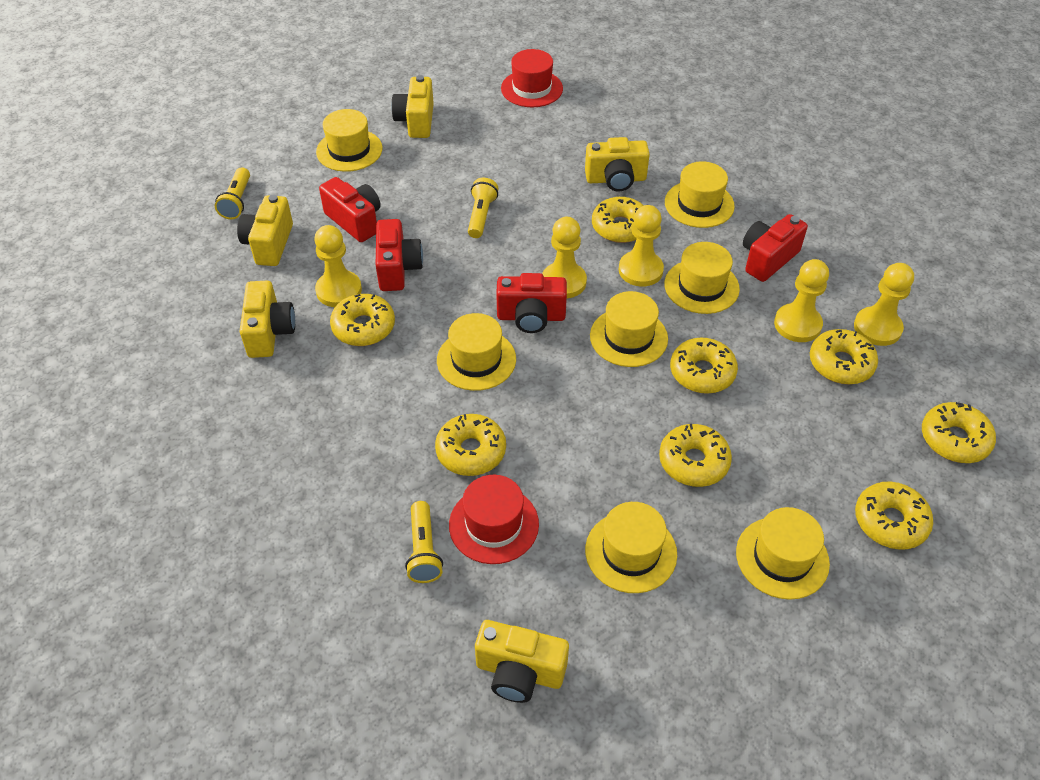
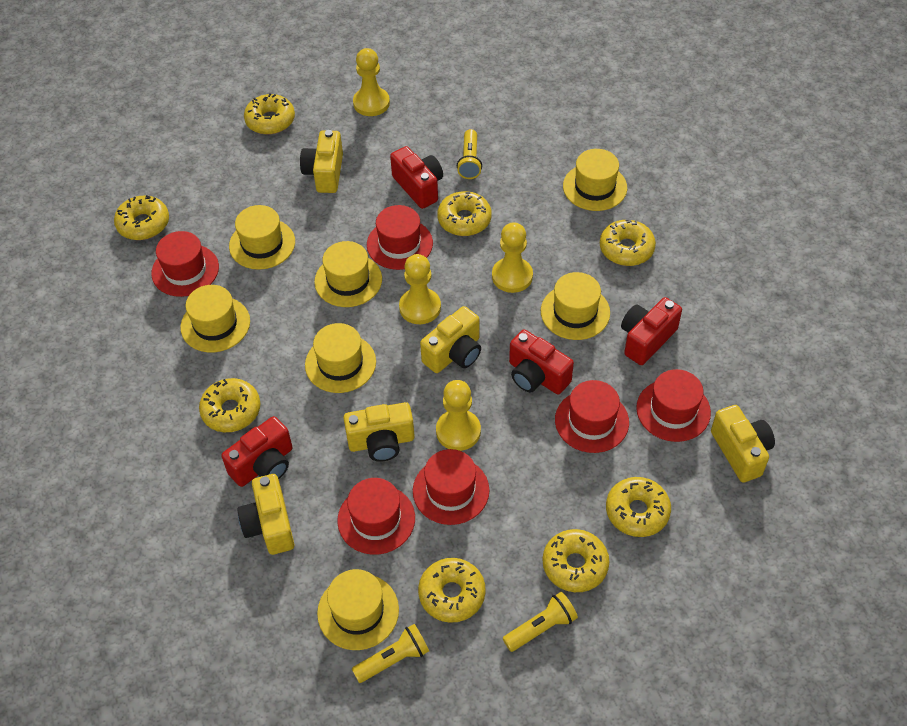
red hat: [449,475,539,564] [501,49,563,107] = 2 -> [151,231,219,297] [337,478,415,555] [367,205,433,270] [413,449,489,525] [555,380,629,453] [636,369,711,442] = 6
yellow pawn: [314,225,362,307] [542,217,587,298] [619,205,664,287] [774,259,829,342] [854,263,914,346] = 5 -> [353,48,390,116] [399,254,441,324] [436,380,481,451] [492,222,533,293] = 4

